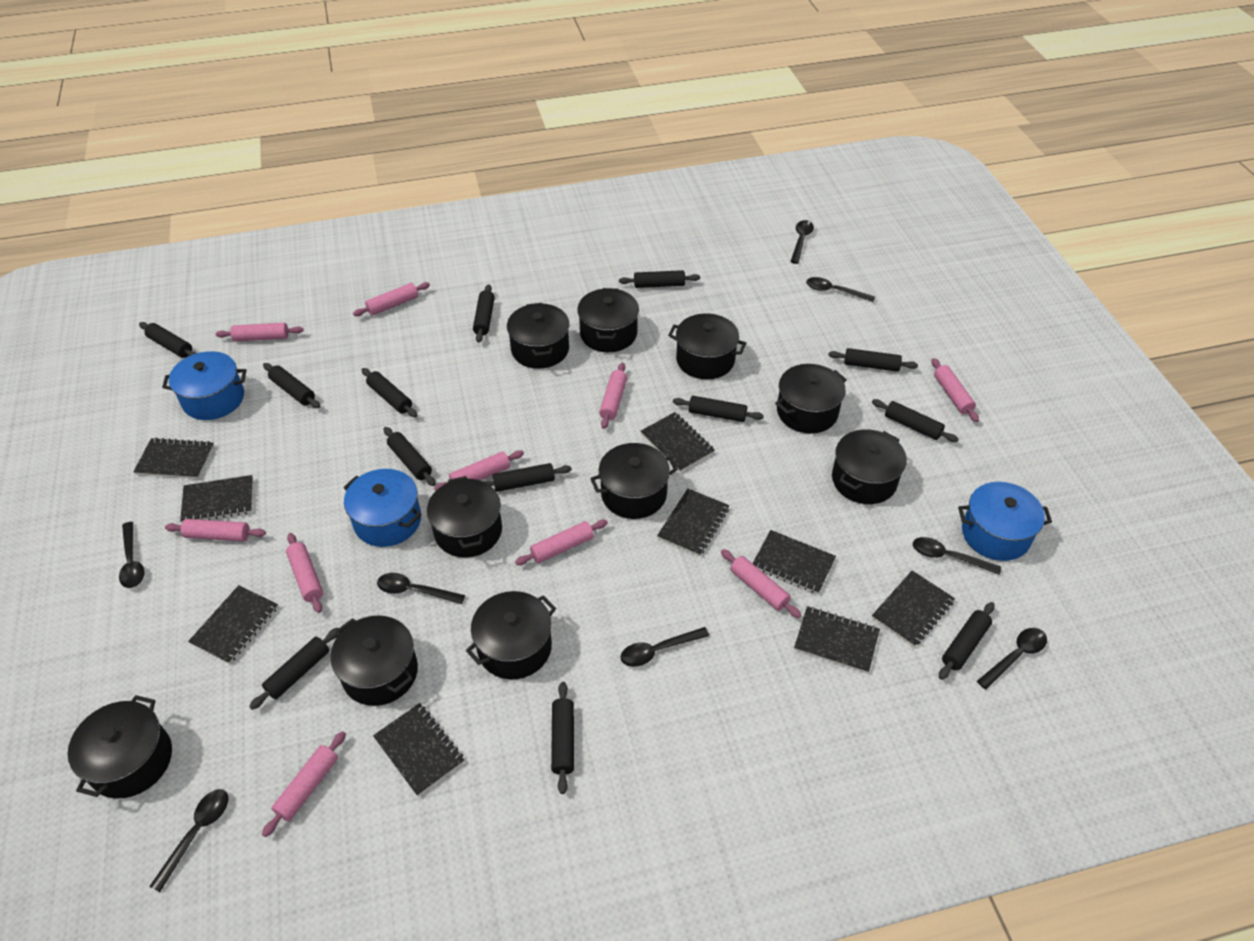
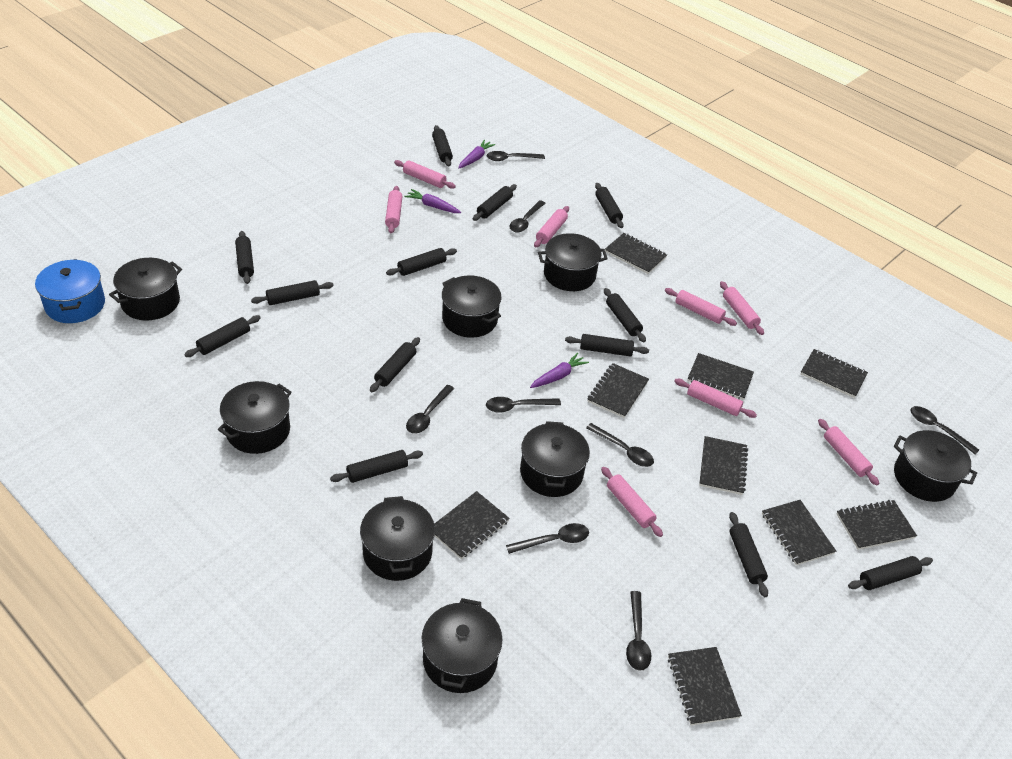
black pot: [68,695,172,799] [330,616,418,706] [427,476,502,557] [466,591,556,679] [507,303,570,369] [577,288,639,352] [590,443,678,519] [668,313,746,379] [775,364,847,434] [832,429,907,504] = 10 -> [109,258,182,321] [218,381,292,454] [360,496,435,581] [422,598,503,693] [442,275,502,338] [520,421,590,497] [538,233,608,291] [894,430,977,502] = 8
blue pot: [162,351,246,420] [343,469,421,547] [958,482,1052,561] = 3 -> [35,259,105,323] = 1
pink rolling pin: [165,519,266,541] [216,323,304,342] [262,731,346,837] [286,533,323,613] [353,282,430,316] [434,450,524,491] [515,520,608,565] [599,363,627,429] [721,549,801,618] [931,358,979,422] = 10 -> [385,186,403,233] [394,160,456,189] [534,206,569,247] [601,467,663,537] [665,288,737,326] [674,379,757,418] [720,281,764,335] [818,419,879,485] = 8
purple carrot: none = 0 -> [404,189,461,213] [458,140,496,168] [530,353,589,388] = 3

